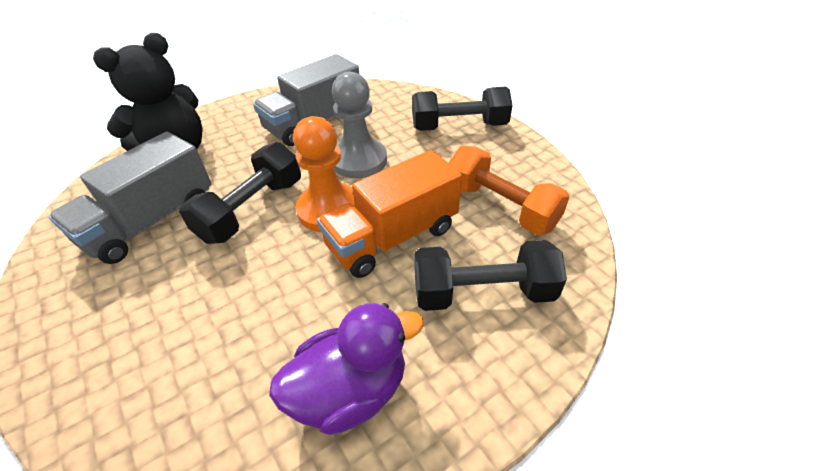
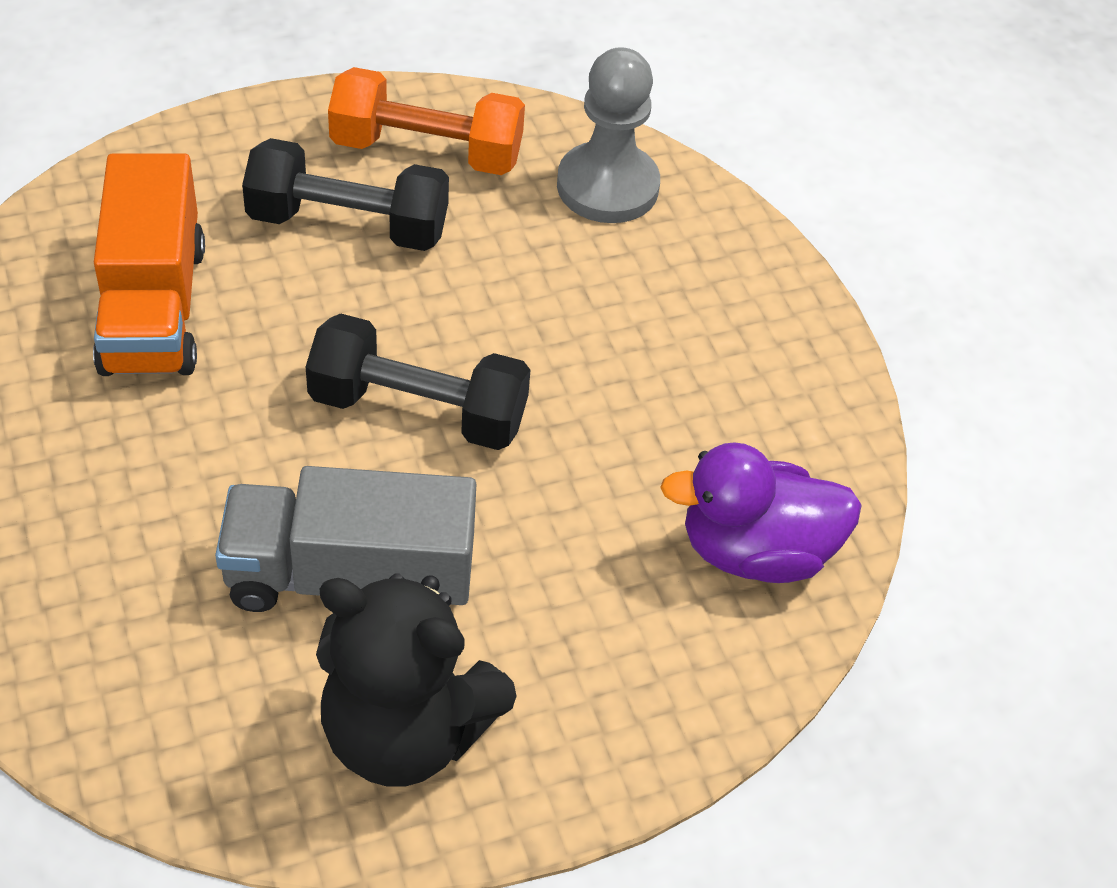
black dumbbell: [179,142,301,244] [412,87,513,131] [414,240,567,311] = 3 -> [242,138,449,251] [306,313,530,450] = 2
grey truck: [49,132,211,264] [253,54,359,146] = 2 -> [215,466,476,612] = 1
orange pawn: [293,116,355,232] = 1 -> none = 0

